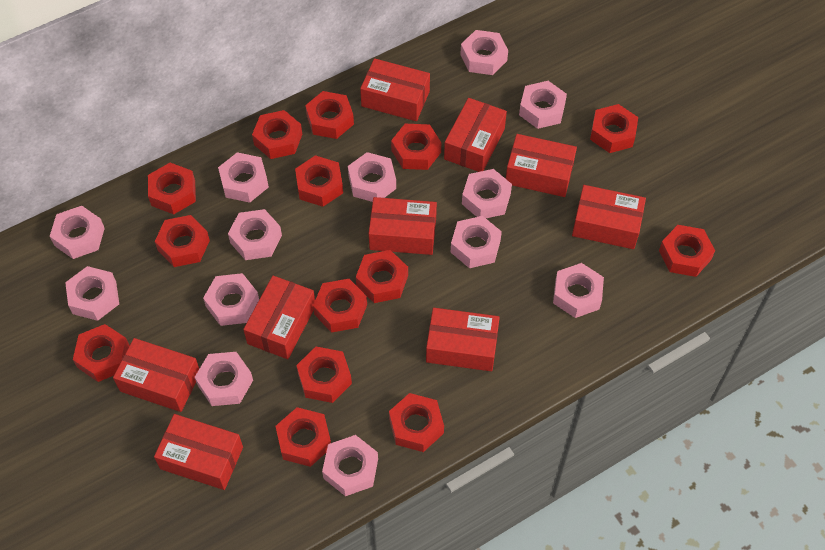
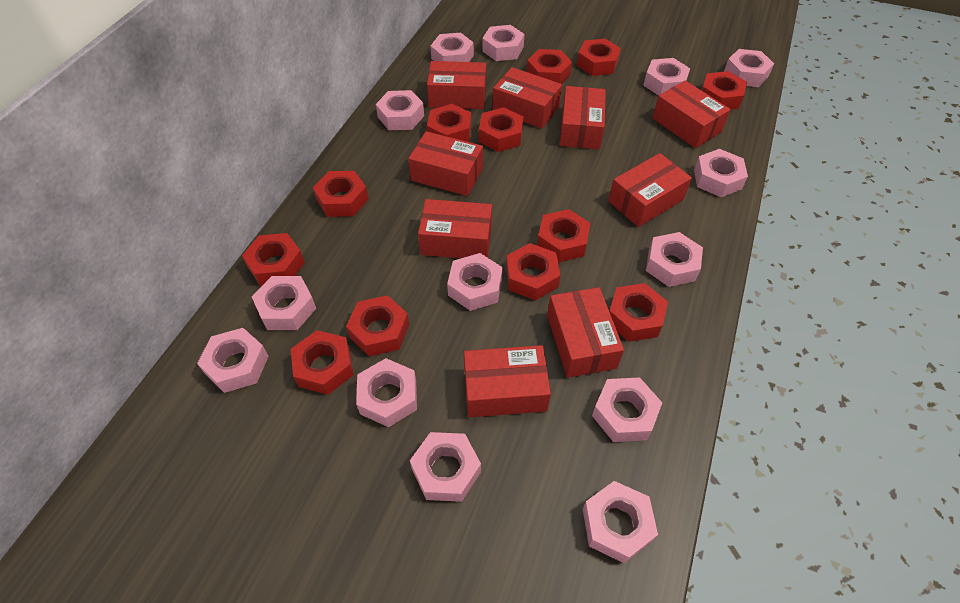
pink nut: [50,206,105,259] [65,266,119,321] [195,352,253,406] [203,273,259,326] [218,152,269,203] [228,209,282,260] [322,435,378,496] [348,152,396,202] [451,216,502,268] [460,30,508,75] [462,169,512,218] [519,81,567,129] [553,263,604,318] = 13 -> [197,328,269,393] [252,276,316,330] [356,358,417,427] [376,90,424,130] [410,432,481,502] [430,33,474,62] [447,253,503,311] [482,25,524,61] [583,481,658,563] [592,377,662,442] [643,58,690,96] [646,232,703,287] [694,149,748,197] [724,49,774,87] = 14
red nut: [73,324,130,382] [148,163,196,214] [155,215,210,267] [252,110,302,159] [275,407,331,467] [295,155,343,207] [296,347,352,403] [305,91,354,139] [313,279,367,333] [356,250,408,303] [389,393,444,452] [391,124,441,170] [590,104,638,153] [659,225,715,277] = 14 -> [242,233,305,286] [291,330,354,395] [313,171,368,217] [346,295,409,356] [427,104,472,142] [479,107,523,152] [506,243,561,301] [527,49,572,84] [537,209,591,262] [577,39,621,76] [609,283,668,342] [701,71,747,110] = 12

